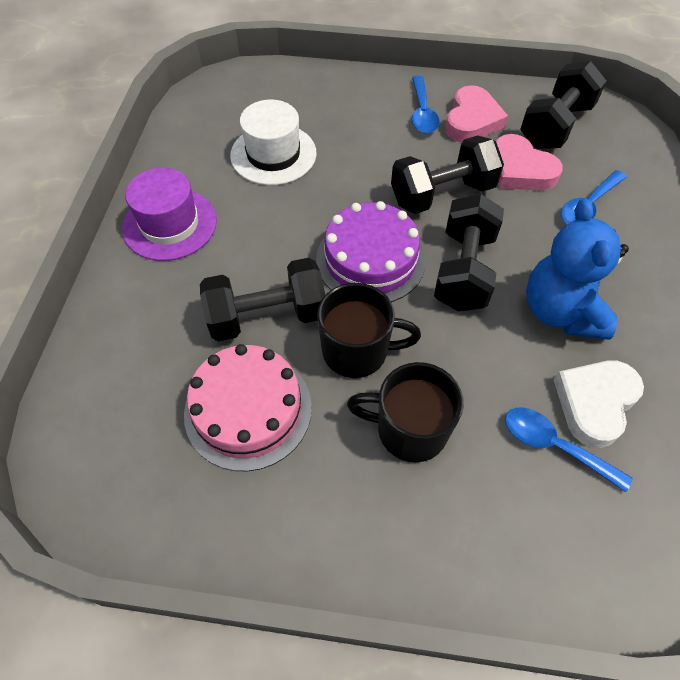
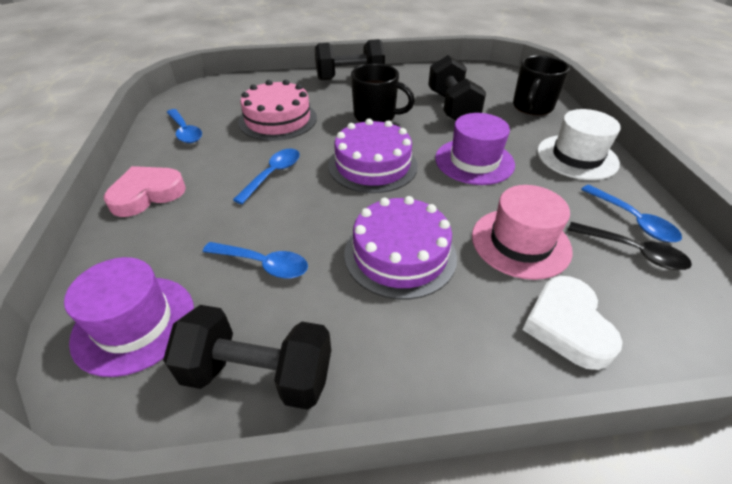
black dumbbell: [200,258,325,342] [391,135,504,214] [434,193,504,311] [520,61,606,149] = 4 -> [163,305,331,410] [315,39,385,80] [428,55,486,120] = 3
black spoon: none = 0 -> [568,222,692,270] = 1
blue spoon: [412,76,439,134] [505,407,633,492] [561,170,626,224] = 3 -> [166,109,202,143] [203,242,308,279] [233,149,300,204] [581,185,682,242] = 4
blue teddy bear: [526,199,629,340] = 1 -> none = 0
pink hat: none = 0 -> [472,185,573,280] = 1
pink heart: [445,85,508,142] [496,134,563,191] = 2 -> [104,166,186,217] = 1
purple cake: [316,201,426,302] = 1 -> [328,119,418,193] [344,196,457,299] = 2
purple hat: [122,168,217,261] = 1 -> [64,257,194,377] [435,113,515,185] = 2

